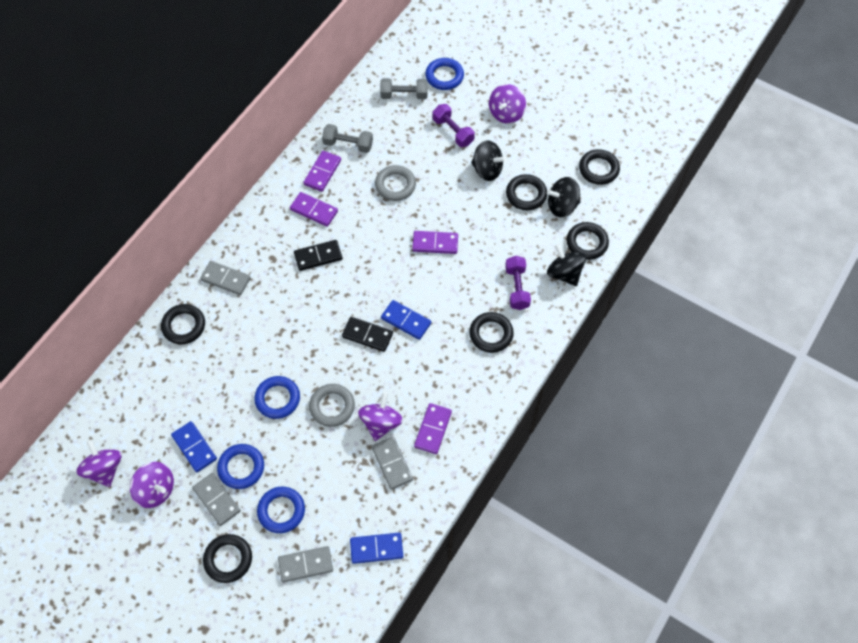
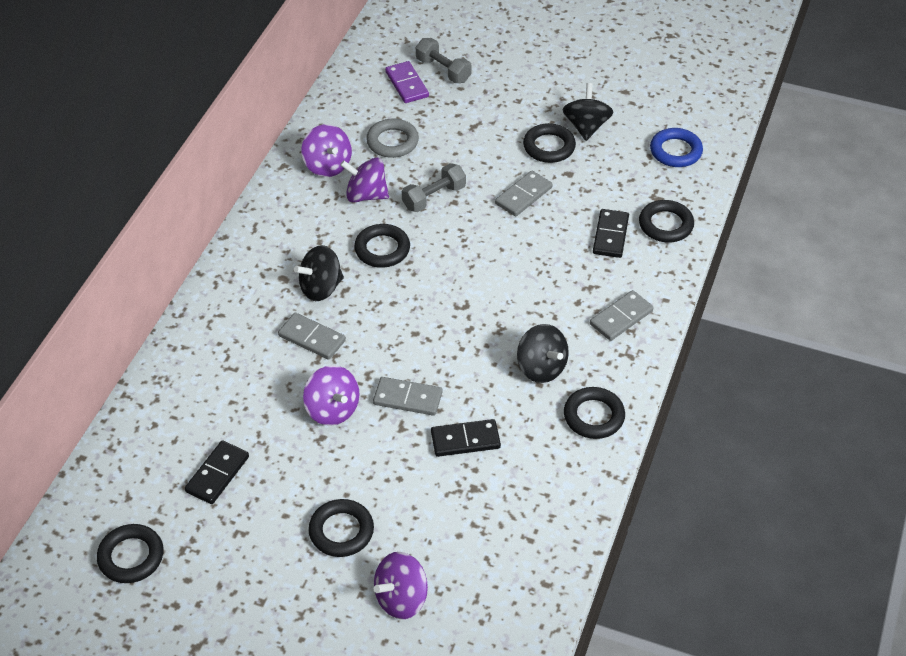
black domino: [294,240,342,271] [342,317,393,352] = 2 -> [185,440,249,504] [431,419,501,457] [593,209,629,258] = 3
blue domino: [171,421,217,472] [350,533,403,564] [381,300,431,340] = 3 -> none = 0
blue ring: [217,444,264,489] [254,376,300,419] [257,487,305,533] [425,58,464,90] = 4 -> [650,128,703,167] = 1
grey ring: [309,384,355,427] [375,165,416,201] = 2 -> [366,118,419,158] = 1
purple domino: [290,192,338,227] [303,151,341,192] [412,231,458,254] [414,403,452,454] = 4 -> [385,61,429,103] = 1
purple dumbbell: [433,104,475,147] [505,256,531,310] = 2 -> none = 0

